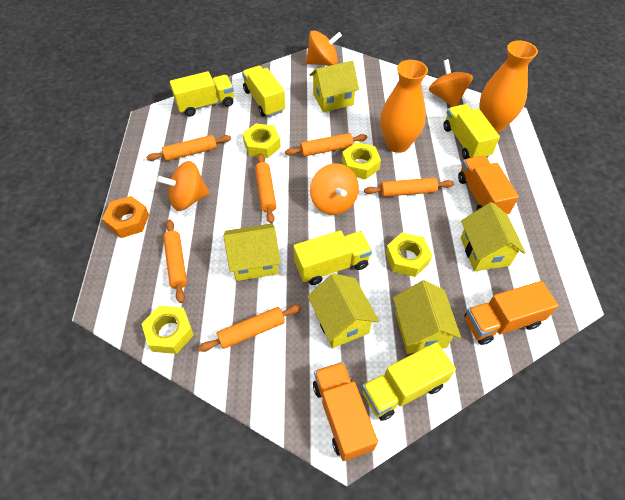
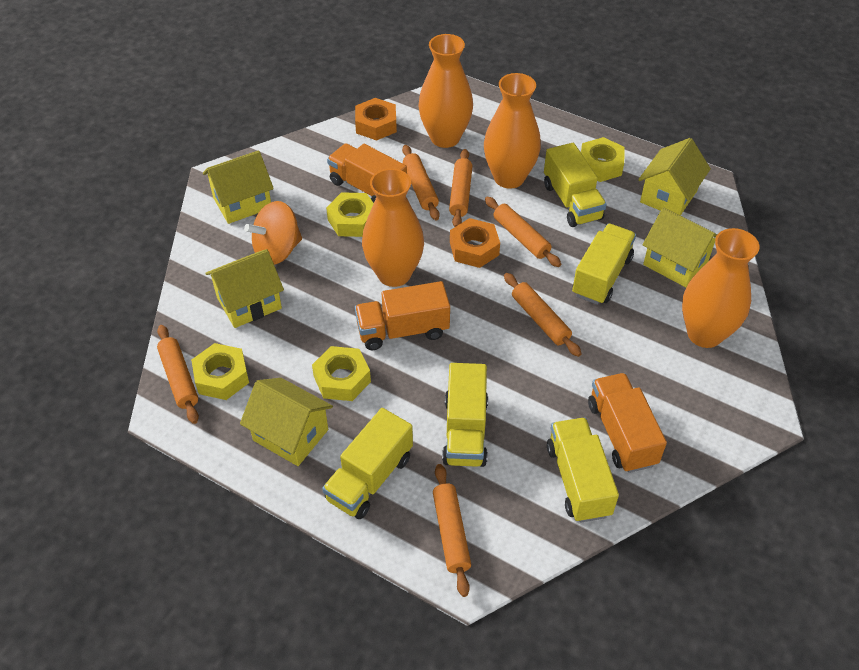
orange nut: [102,196,149,238] = 1 -> [355,98,397,141] [450,218,500,268] = 2
orange spinning top: [157,161,210,211] [306,30,342,66] [310,163,359,215] [429,59,473,107] = 4 -> [244,201,302,265] = 1
orange vase: [380,60,428,153] [479,41,538,133] = 2 -> [362,168,424,287] [418,34,473,148] [484,73,541,189] [682,228,760,348] = 4

